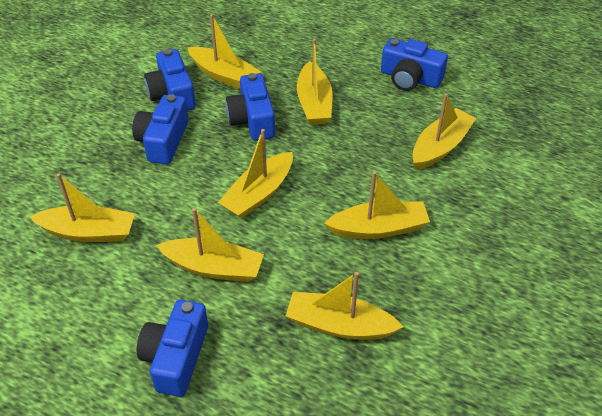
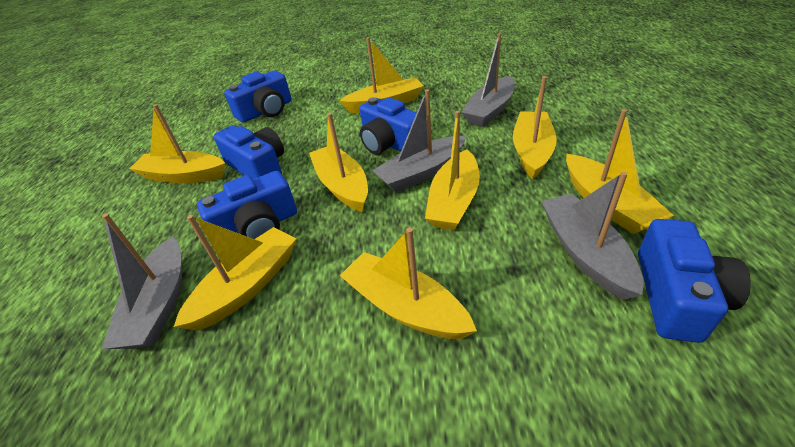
grey boat: none = 0 -> [102,214,182,349] [372,89,466,192] [461,33,515,127] [541,171,644,300] = 4

